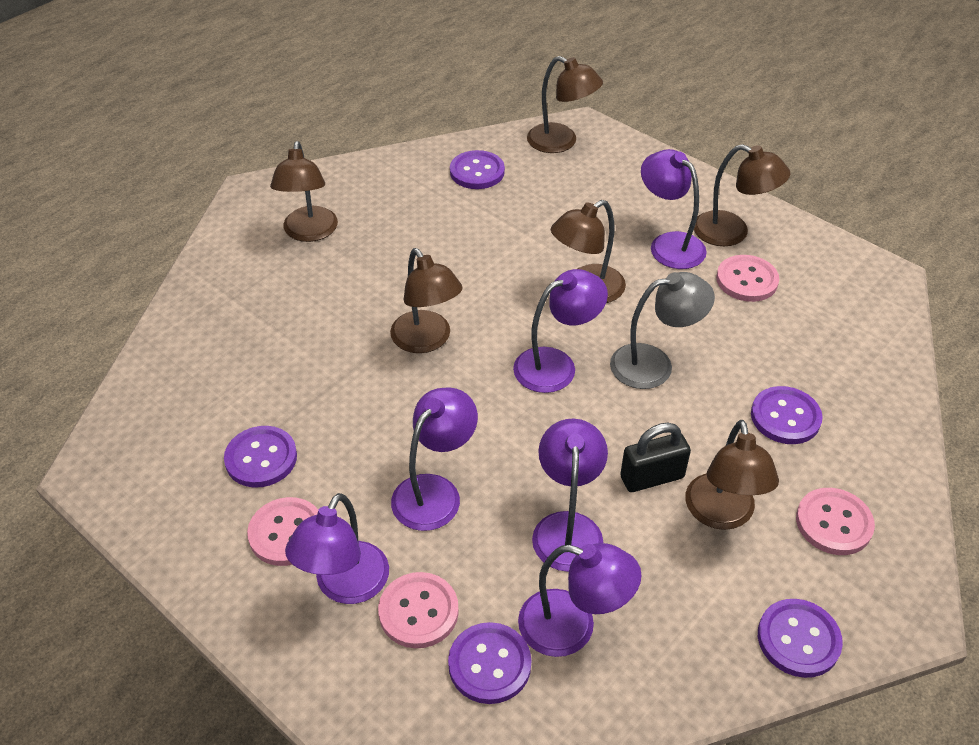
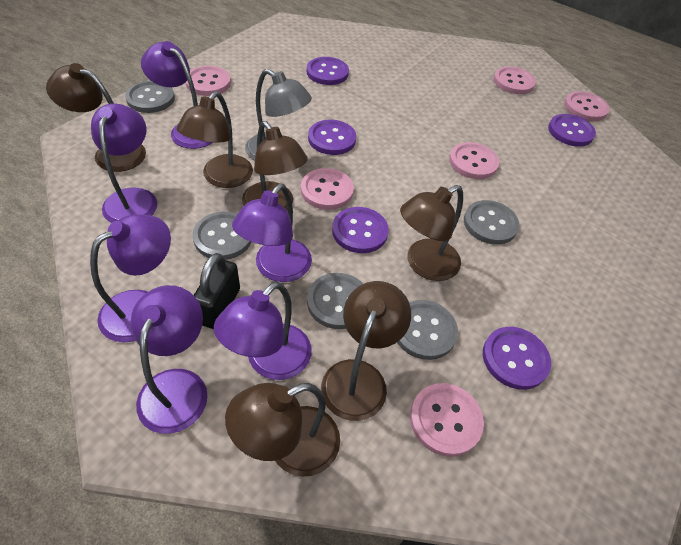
grey button: none = 0 -> [125,81,175,113] [192,212,251,260] [307,273,363,329] [397,300,458,360] [464,200,519,245] = 5
pink button: [247,497,318,566] [378,572,459,648] [716,255,779,302] [796,488,875,555] = 4 -> [185,66,231,96] [301,168,354,210] [410,383,484,457] [449,142,499,179] [493,66,536,94] [564,91,610,121] = 6

